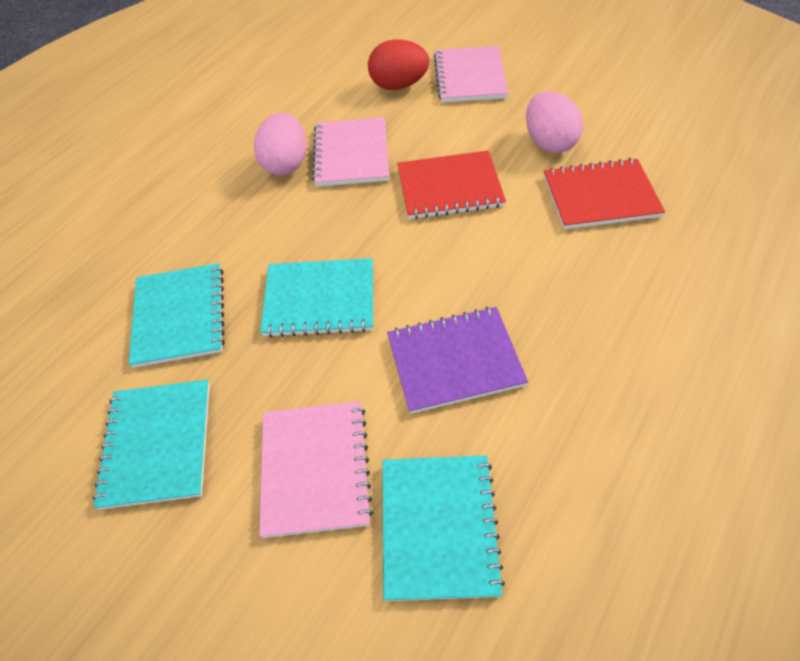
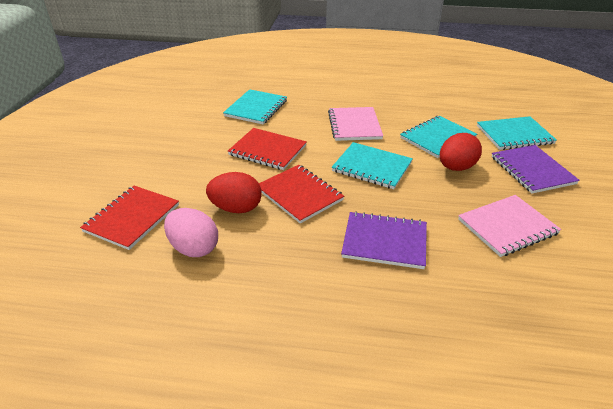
pink egg: [254,113,307,175] [526,91,583,153] = 2 -> [164,208,218,257] = 1
pink notebook: [259,401,373,538] [312,117,389,187] [434,46,509,102] = 3 -> [328,107,383,141] [458,195,561,257] = 2
purple notebook: [387,307,528,414] = 1 -> [341,211,427,269] [492,145,580,194] = 2
red egg: [368,39,430,90] = 1 -> [206,172,262,213] [440,133,482,171] = 2
red notebook: [397,150,506,219] [544,158,665,229] = 2 -> [80,186,179,250] [228,128,307,170] [259,165,344,224] = 3

